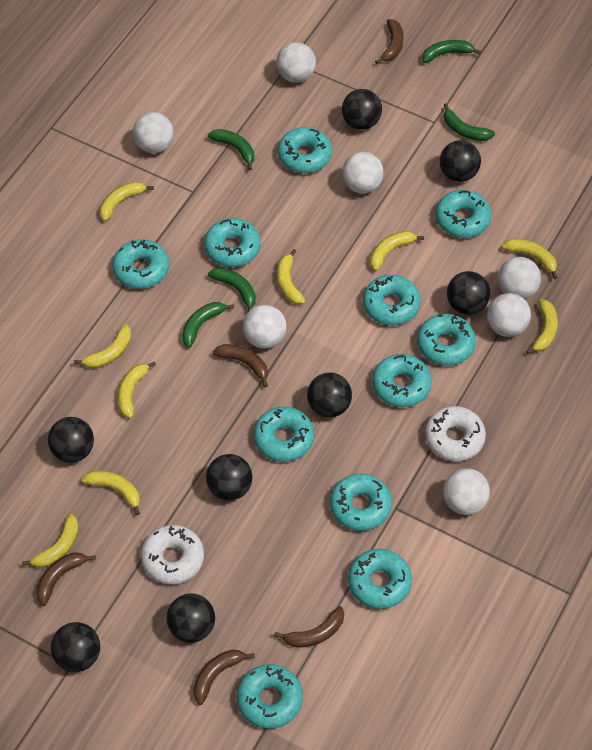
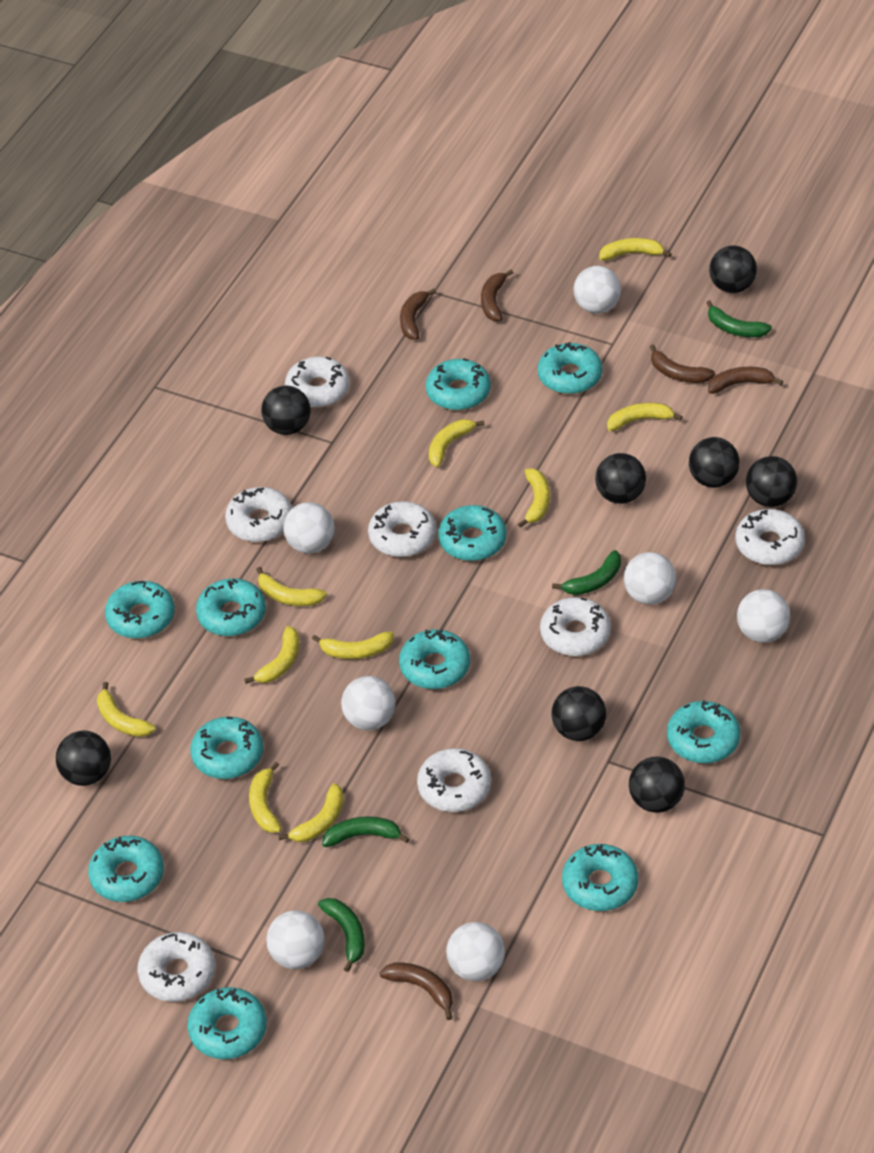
green banana: [182,302,234,348] [208,129,254,170] [208,267,256,312] [422,40,481,63] [444,103,495,141] = 5 -> [318,898,365,972] [322,816,409,847] [552,550,621,595] [706,300,772,337] = 4
white donut: [141,525,204,584] [425,406,486,461] = 2 -> [137,932,215,1002] [225,487,292,542] [285,357,350,408] [368,502,436,557] [417,748,491,812] [540,597,611,656] [735,509,805,565] = 7
yellow banana: [22,514,79,568] [74,324,131,368] [81,470,140,515] [100,182,154,221] [118,361,156,418] [277,249,306,304] [370,231,424,271] [502,239,558,279] [526,299,558,354] = 9 -> [97,682,156,737] [244,626,299,684] [249,762,282,833] [256,567,327,606] [278,783,344,842] [312,631,394,659] [429,419,485,467] [518,468,550,528] [599,238,672,260] [607,403,683,431] = 10

